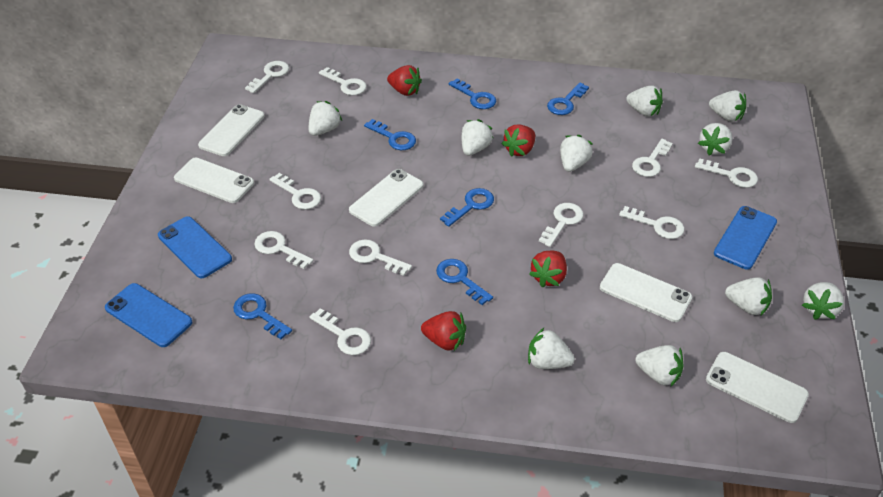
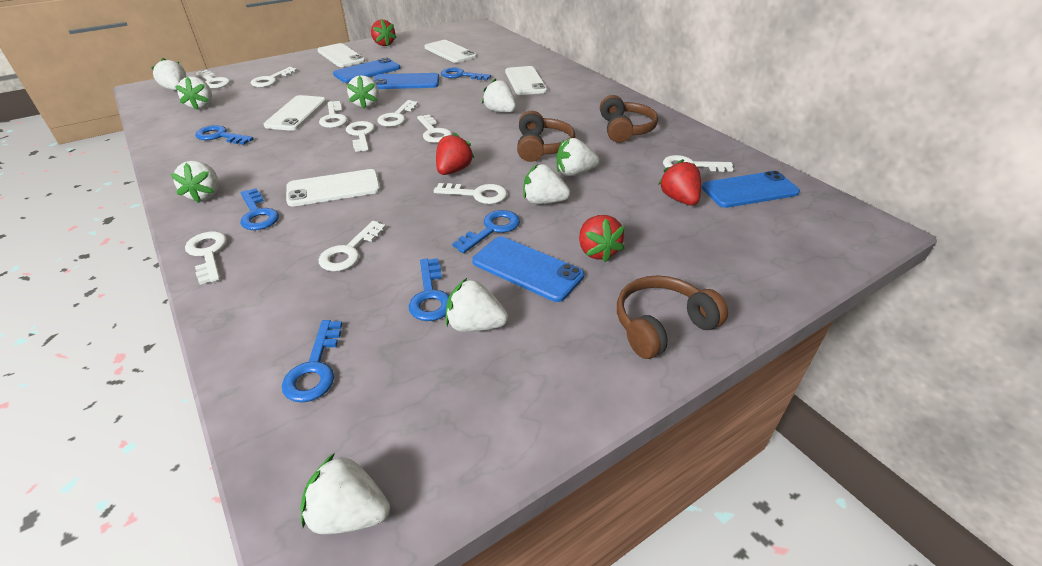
blue phone: [105,283,192,347] [158,216,232,278] [714,206,777,270] = 3 -> [333,58,400,83] [374,73,439,89] [472,236,584,302] [702,171,800,208] = 4
brown headphones: none = 0 -> [517,111,575,162] [600,95,658,143] [617,275,728,359] = 3
white strawberry: [309,101,342,136] [462,119,493,156] [528,328,575,369] [560,135,593,172] [626,85,663,117] [635,345,683,386] [698,123,732,155] [709,90,746,122] [725,277,772,315] [802,282,844,320] = 10 -> [151,58,186,90] [171,161,219,203] [175,76,212,110] [300,453,390,534] [347,75,379,109] [446,278,508,332] [482,78,516,113] [523,164,570,204] [556,138,600,176] = 9

